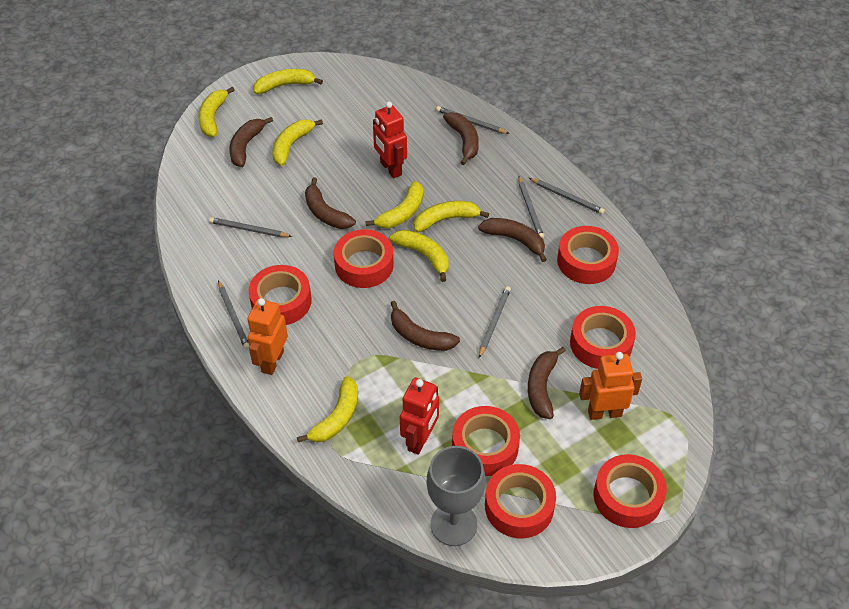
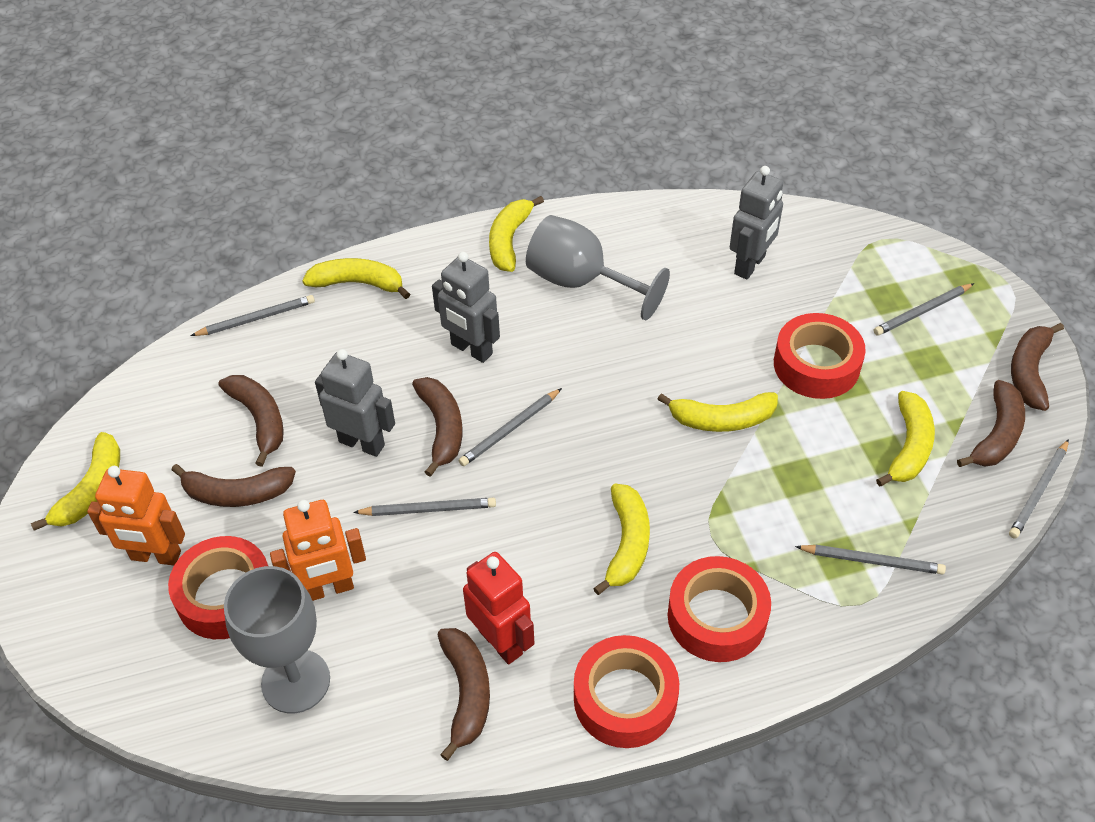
grey goblet: [426,446,486,546] = 1 -> [224,566,330,713] [526,215,670,321] = 2
grey robot: none = 0 -> [315,349,395,457] [432,252,500,363] [730,166,783,279] = 3
red robot: [373,101,407,178] [400,378,439,455] = 2 -> [463,552,534,665] = 1
red tape: [248,265,312,325] [334,229,394,288] [452,406,520,476] [485,464,556,538] [557,226,619,284] [570,306,636,369] [594,454,667,528] = 7 -> [168,536,268,639] [574,635,679,748] [668,556,771,662] [774,313,866,399] = 4
yellow banana: [198,87,235,137] [254,69,323,94] [272,119,323,166] [297,376,358,442] [365,181,423,228] [390,230,449,282] [414,201,489,232] = 7 -> [31,432,120,531] [302,258,410,299] [489,196,544,272] [593,484,650,595] [658,392,778,432] [876,391,935,486] = 6

